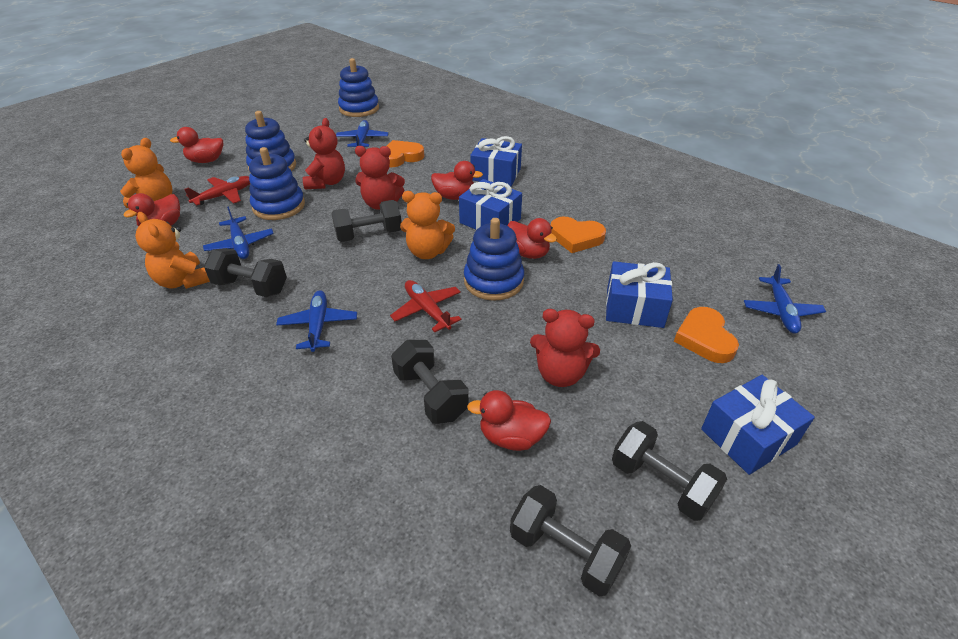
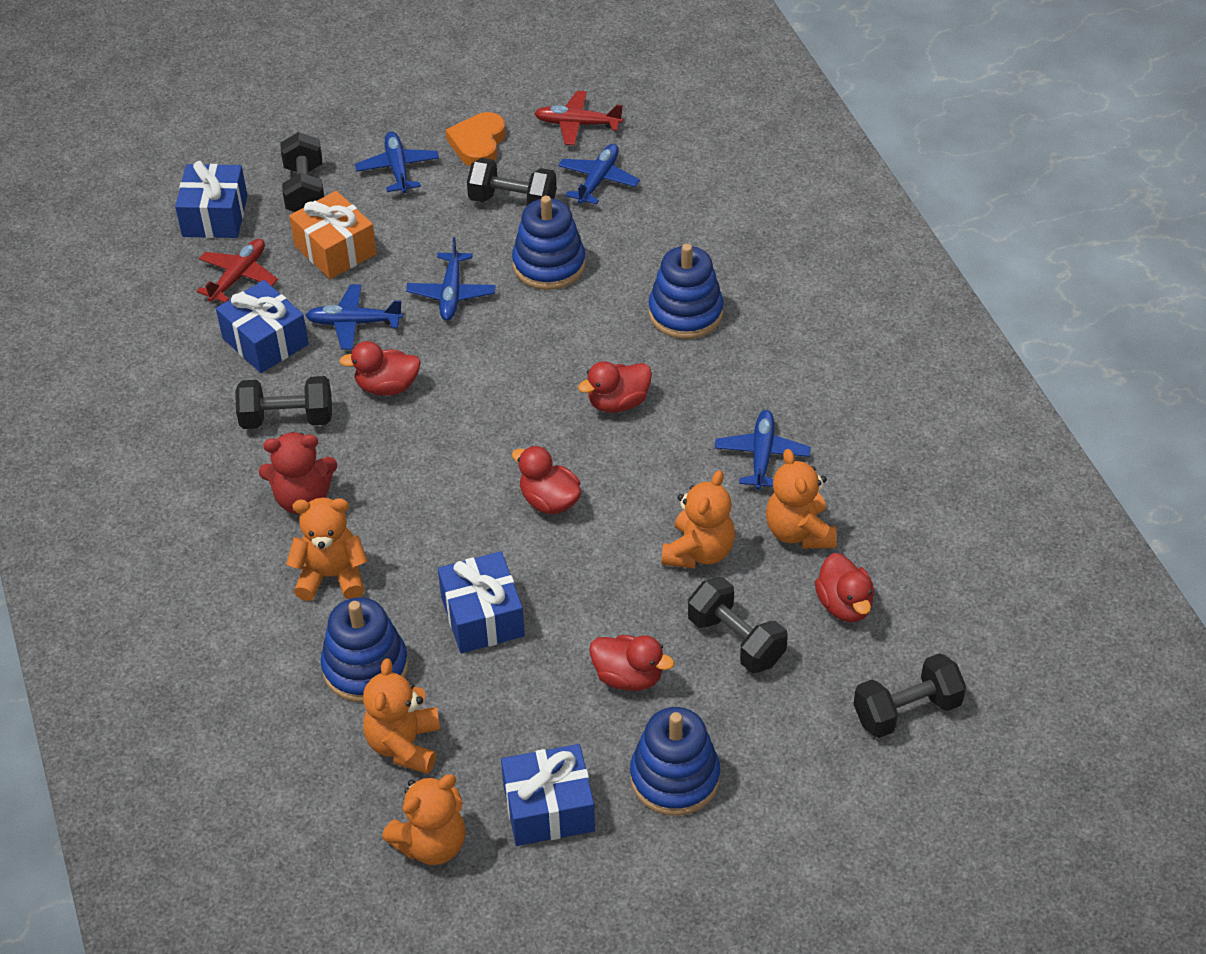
blue plane: [203,206,274,259] [276,290,357,352] [336,120,389,147] [744,264,826,334] = 4 -> [305,285,403,350] [355,131,439,193] [406,237,496,320] [558,144,640,205] [715,410,811,490] = 5
orange gift: none = 0 -> [289,191,377,279] = 1
orange heart: [387,140,424,167] [551,217,606,253] [674,307,739,363] = 3 -> [445,112,506,166] = 1
orange teddy bear: [120,138,172,208] [135,212,210,289] [400,191,455,259] = 3 -> [286,498,368,601] [363,659,440,774] [382,774,466,865] [661,470,735,568] [766,449,837,549] = 5
red teddy bear: [303,118,345,189] [355,146,405,210] [530,309,600,387] = 3 -> [259,432,337,514] = 1

